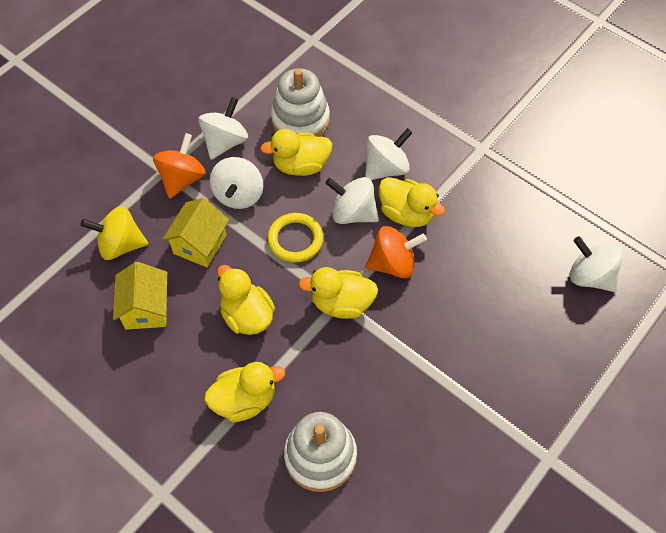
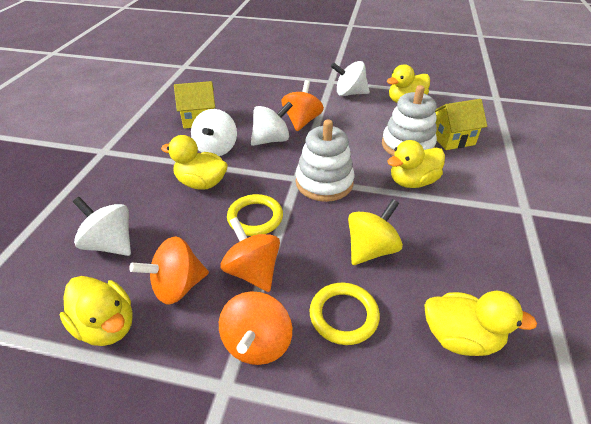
orange spinning top: [153,133,206,199] [366,226,427,278] = 2 -> [129,236,209,305] [219,291,292,365] [221,217,280,292] [281,80,324,131] = 4
white spinning top: [198,97,248,160] [210,157,263,209] [325,177,379,224] [365,128,412,180] [570,236,623,292] = 5 -> [73,197,131,256] [191,109,237,156] [251,101,293,146] [331,61,370,96] = 4
yellow ring: [267,213,323,262] = 1 -> [227,194,283,236] [309,283,380,345] = 2

